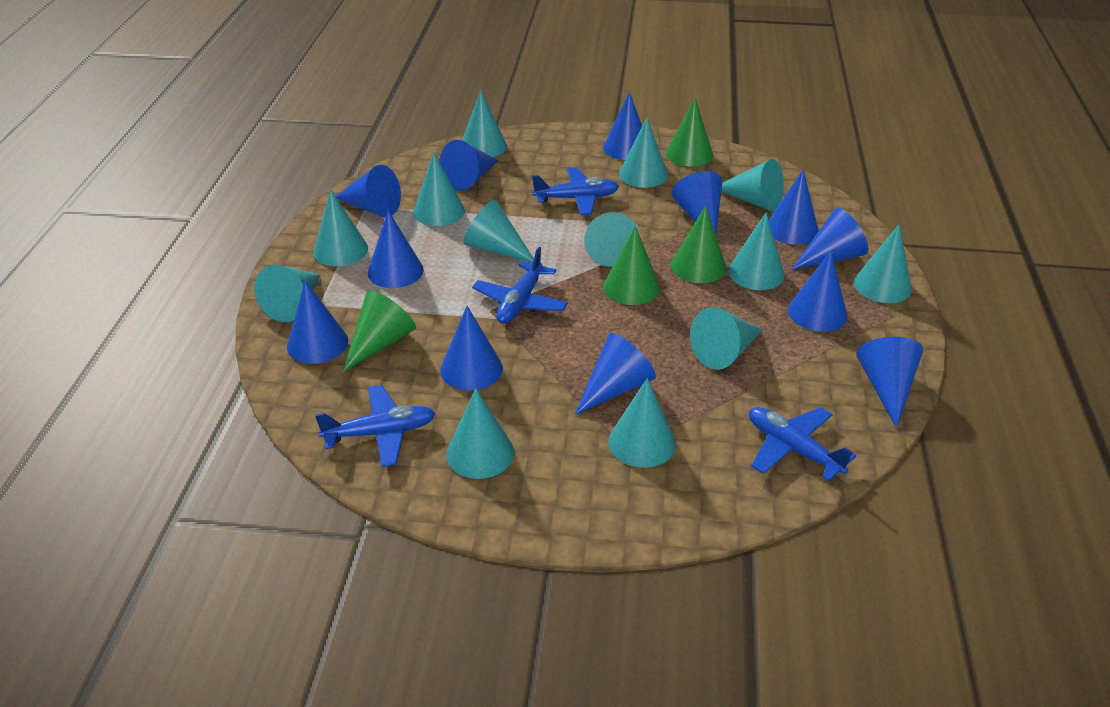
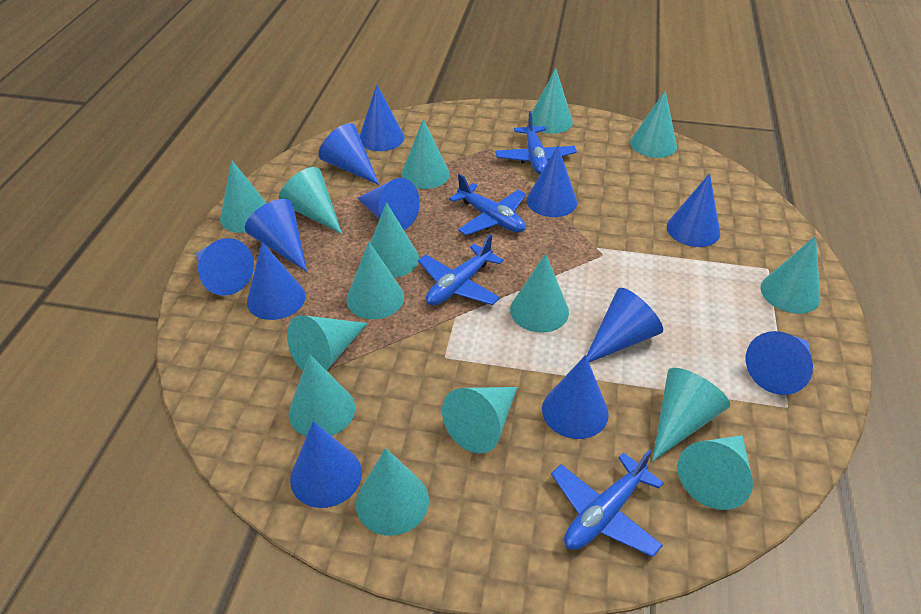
green cone: [343,290,416,372] [603,226,660,305] [666,98,713,167] [671,206,726,283] = 4 -> none = 0
turquoise cone: [254,265,321,322] [313,190,368,266] [413,153,465,226] [446,388,514,479] [462,90,507,157] [463,200,534,263] [584,212,639,267] [608,378,676,468] [619,117,668,188] [690,307,763,370] [721,159,784,211] [728,212,784,290] [854,224,912,303] = 13 -> [220,160,266,233] [279,167,342,234] [287,315,368,371] [289,354,355,436] [346,242,404,319] [356,448,429,536] [370,202,419,278] [401,119,450,189] [442,387,517,453] [510,254,569,333] [528,68,573,134] [630,90,677,158] [652,368,730,461] [677,435,753,510] [761,236,820,314] = 15

